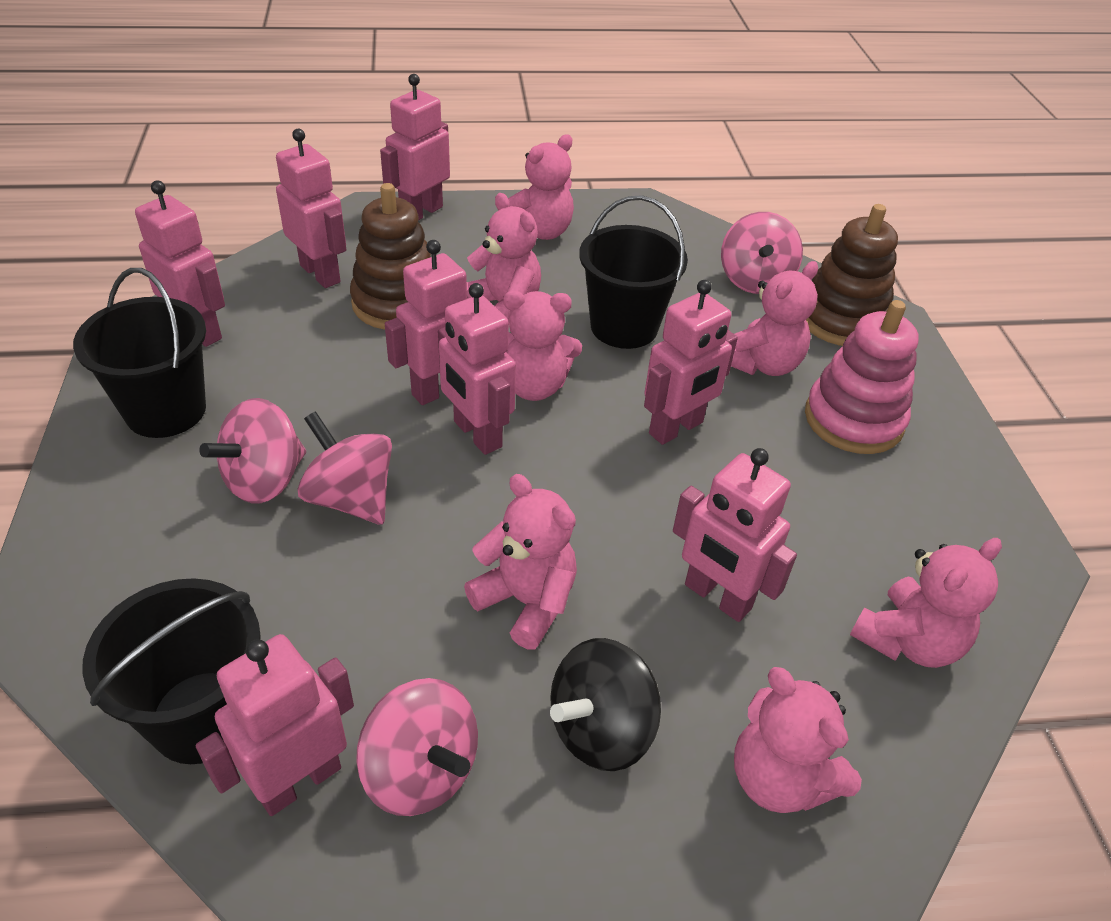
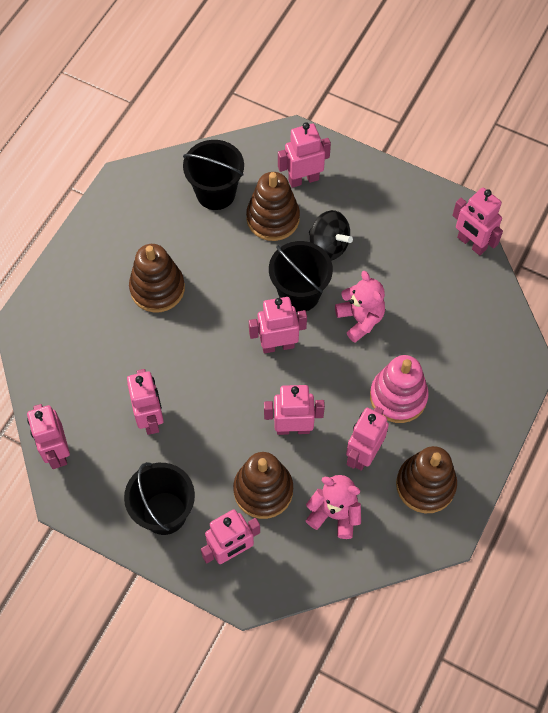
brown stacking toy: [350,183,431,330] [806,204,898,346] = 2 -> [129,244,185,312] [233,452,293,519] [246,172,300,241] [396,446,457,513] = 4
pink spinning top: [199,398,306,503] [297,411,392,525] [356,678,478,816] [721,212,803,294] = 4 -> none = 0
pink teddy bear: [464,474,577,649] [467,193,541,319] [503,291,582,401] [508,134,574,240] [731,261,818,376] [734,667,862,813] [850,538,1002,668] = 7 -> [306,475,361,539] [335,271,385,342] = 2

